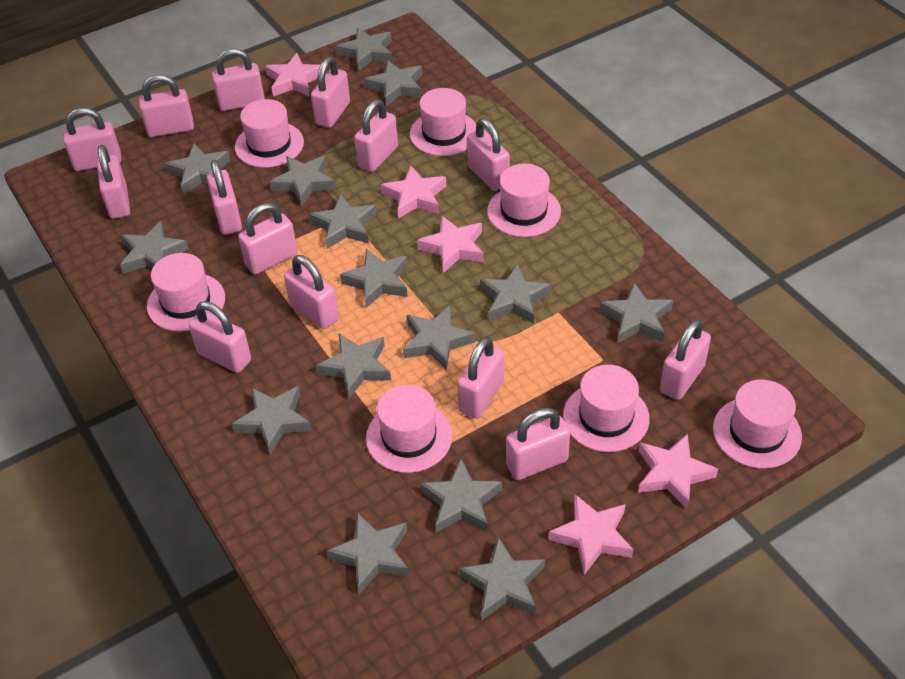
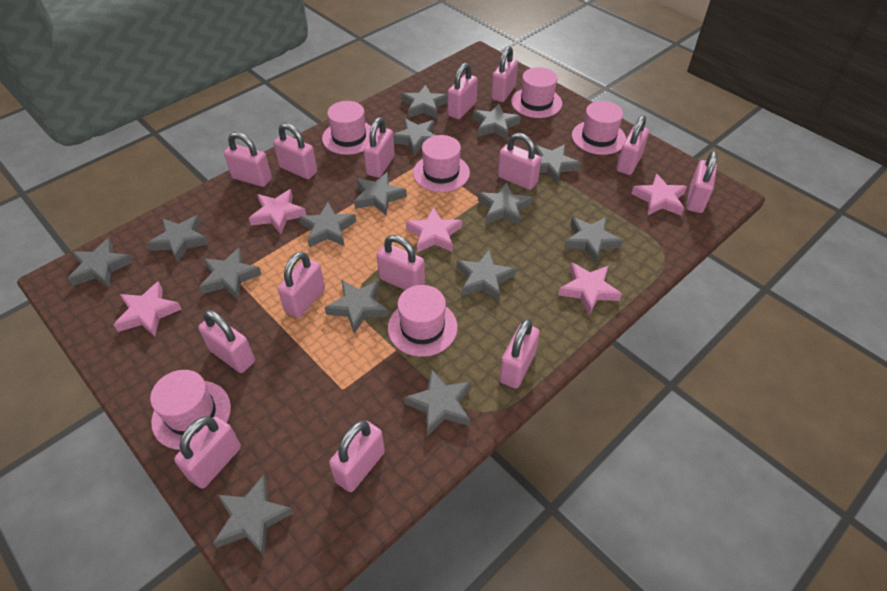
pink hat: [147,253,225,331] [235,99,304,168] [366,384,452,473] [410,88,476,156] [487,164,561,237] [563,365,650,452] [713,380,802,469] = 7 -> [150,370,231,450] [322,101,371,155] [388,285,458,357] [413,135,470,192] [511,67,562,118] [572,101,626,155] = 6

